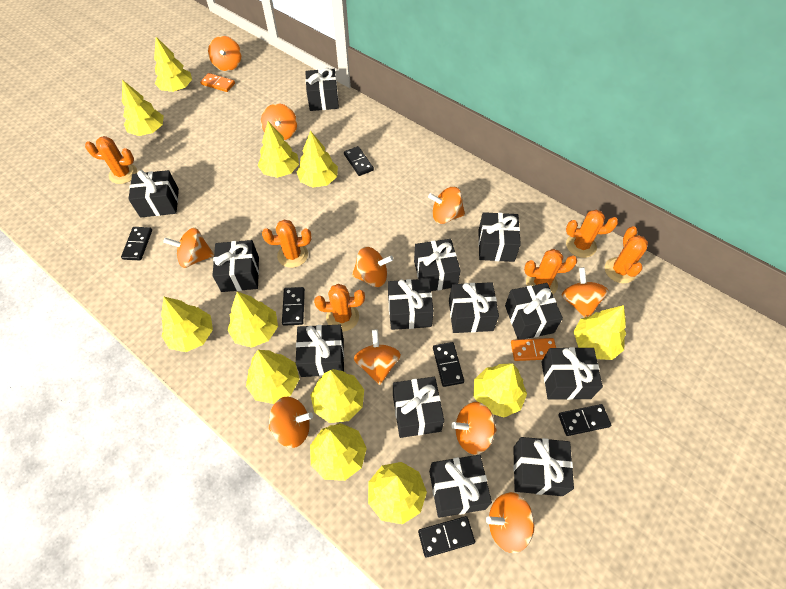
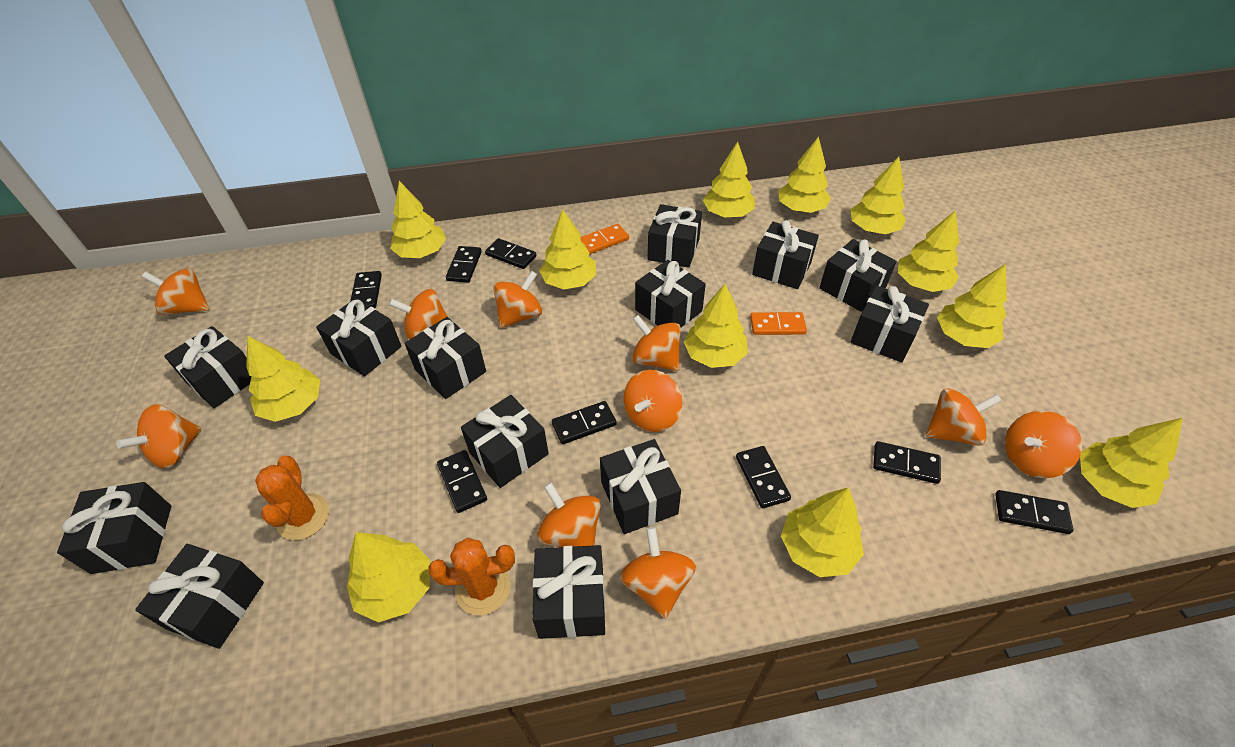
black domino: [121,227,152,261] [282,287,305,326] [344,146,374,176] [418,516,475,558] [433,342,464,387] [558,404,611,436] = 6 -> [350,271,382,308] [437,450,487,513] [446,246,482,283] [485,238,537,269] [552,401,617,444] [736,446,791,508] [873,441,941,484] [995,490,1073,534] = 8
orange cactus: [85,136,137,184] [262,220,312,268] [314,284,365,332] [524,249,577,294] [566,210,618,258] [605,226,648,283] = 6 -> [255,456,329,540] [428,538,515,615] = 2

